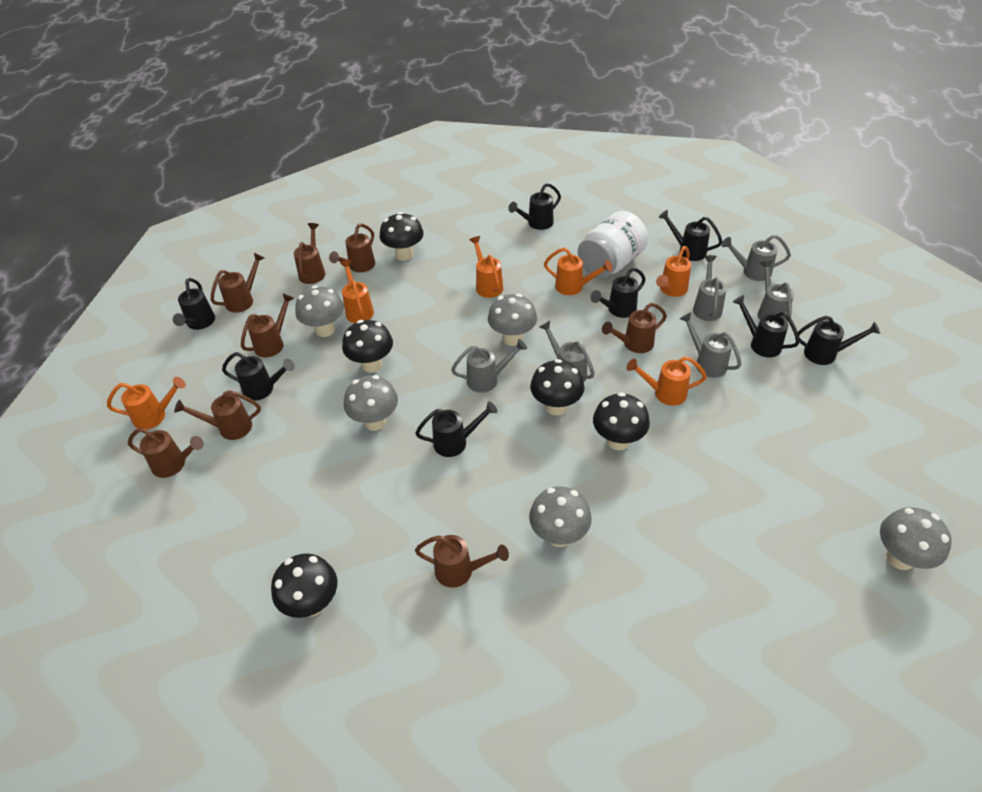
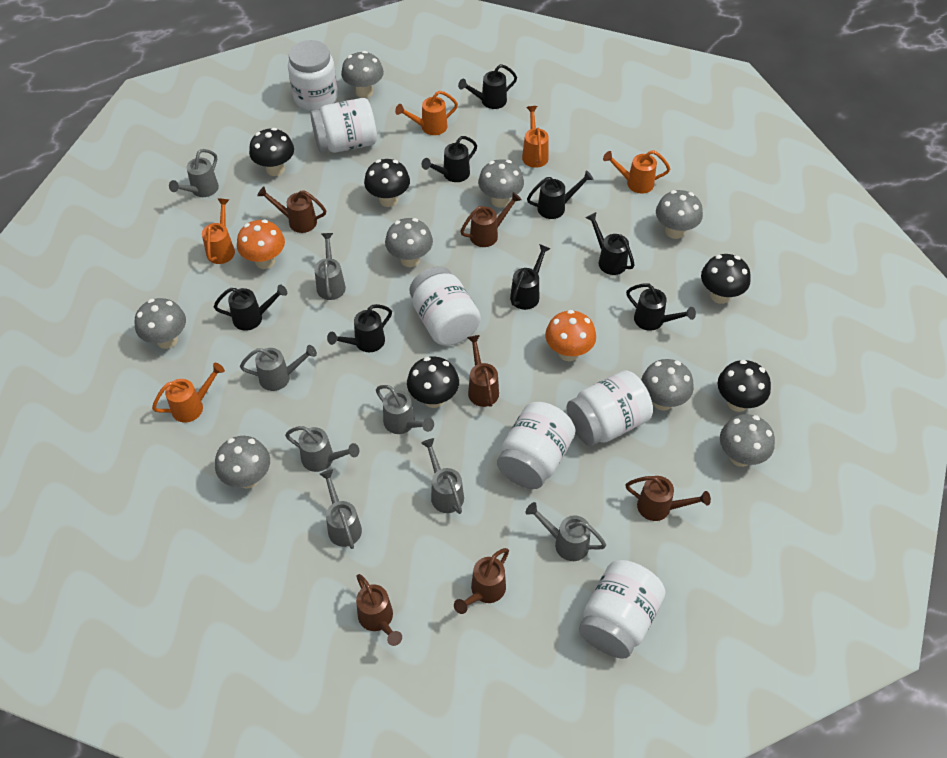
brown watering can: [128,428,204,478] [174,390,261,440] [211,253,264,313] [241,293,294,357] [294,223,325,284] [329,224,375,272] [415,535,509,588] [602,303,667,353] = 8 -> [257,186,326,233] [356,574,402,646] [454,548,509,614] [460,192,522,247] [467,335,499,407] [626,476,711,521] = 6
grey mushroom: [295,286,344,337] [344,375,398,431] [488,294,537,346] [529,486,592,547] [880,507,952,570] = 5 -> [135,298,186,349] [215,436,270,489] [341,51,384,98] [385,218,433,267] [478,159,524,208] [641,359,694,411] [656,190,703,239] [720,414,775,467] = 8
grey watering can: [451,339,527,393] [540,321,595,382] [680,312,742,378] [693,255,727,321] [721,235,791,281] [758,260,794,321] = 6 -> [169,149,219,197] [240,345,317,391] [285,426,359,472] [314,233,346,300] [319,470,362,549] [376,385,434,434] [421,438,464,514] [526,502,606,561] = 8
orange mushroom: none = 0 -> [237,219,285,269] [545,310,596,361] = 2
orange watering can: [107,377,186,430] [340,260,374,323] [469,236,503,298] [544,248,613,295] [627,356,707,406] [656,246,691,297] = 6 -> [152,363,225,422] [202,198,235,264] [395,91,458,135] [522,106,549,168] [603,150,670,193] = 5
white jar: [578,211,648,278] = 1 -> [288,40,338,111] [310,98,377,153] [410,266,481,346] [497,402,576,489] [567,370,653,446] [579,560,666,659] = 6

